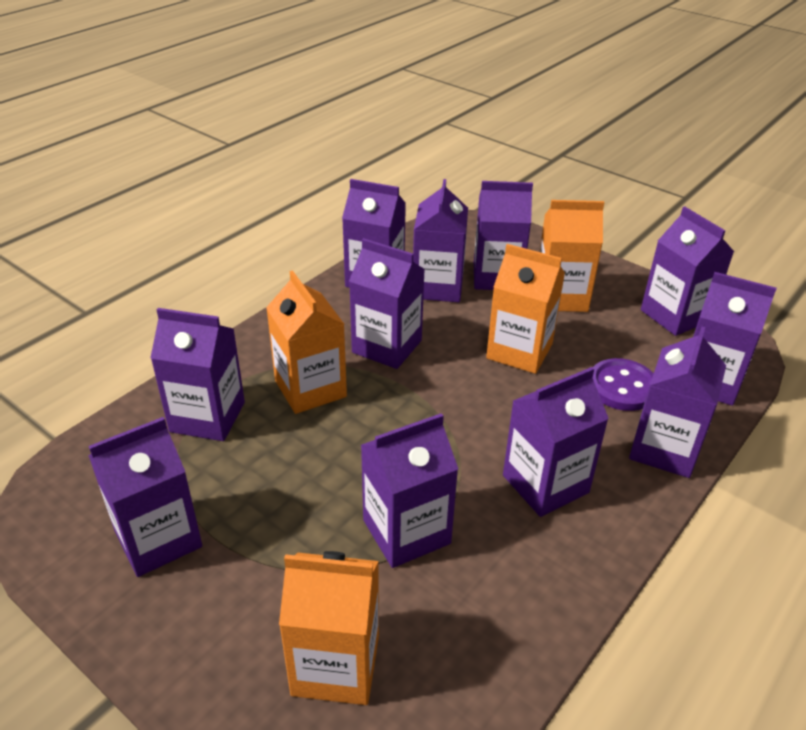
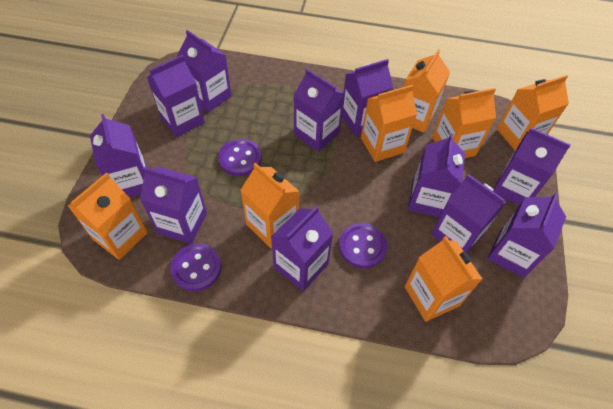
orange carton: [266,271,347,414] [279,551,379,705] [486,244,565,374] [540,200,604,312] = 4 -> [68,172,148,260] [241,163,300,248] [361,85,417,162] [403,49,450,133] [405,236,482,322] [432,88,496,158] [497,75,569,150] = 7
purple button: [593,358,654,411] = 1 -> [170,243,222,292] [218,139,262,176] [339,223,387,269] = 3

